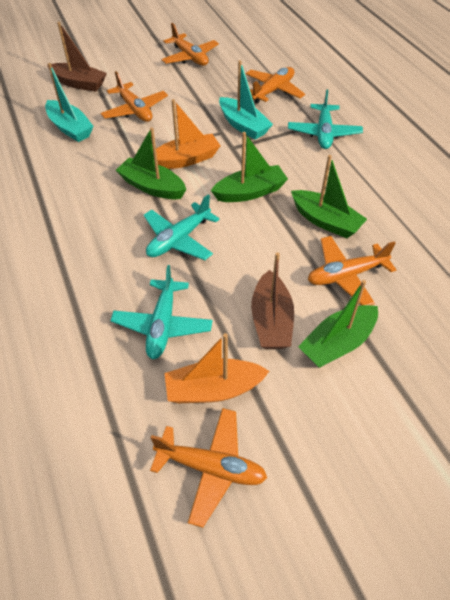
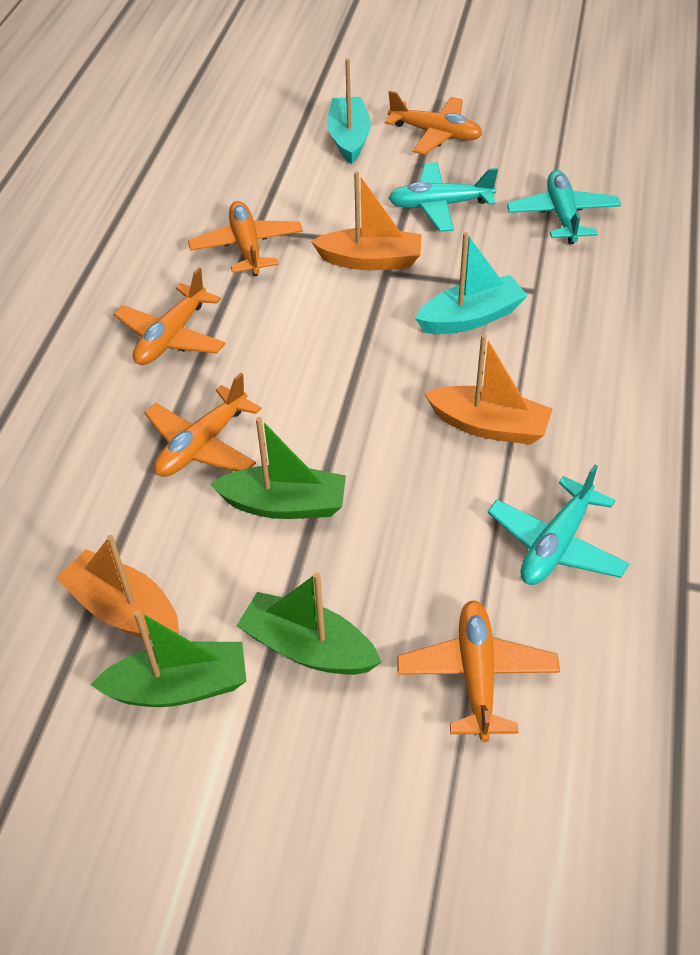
brown boat: [47,22,107,92] [251,252,294,349] = 2 -> none = 0
green boat: [116,127,186,199] [211,132,288,202] [291,155,367,238] [298,280,378,368] = 4 -> [91,610,247,707] [210,417,346,519] [236,572,381,675] = 3
orange boat: [156,99,220,169] [164,333,269,403] = 2 -> [56,535,179,640] [311,171,422,270] [424,334,553,445] = 3

